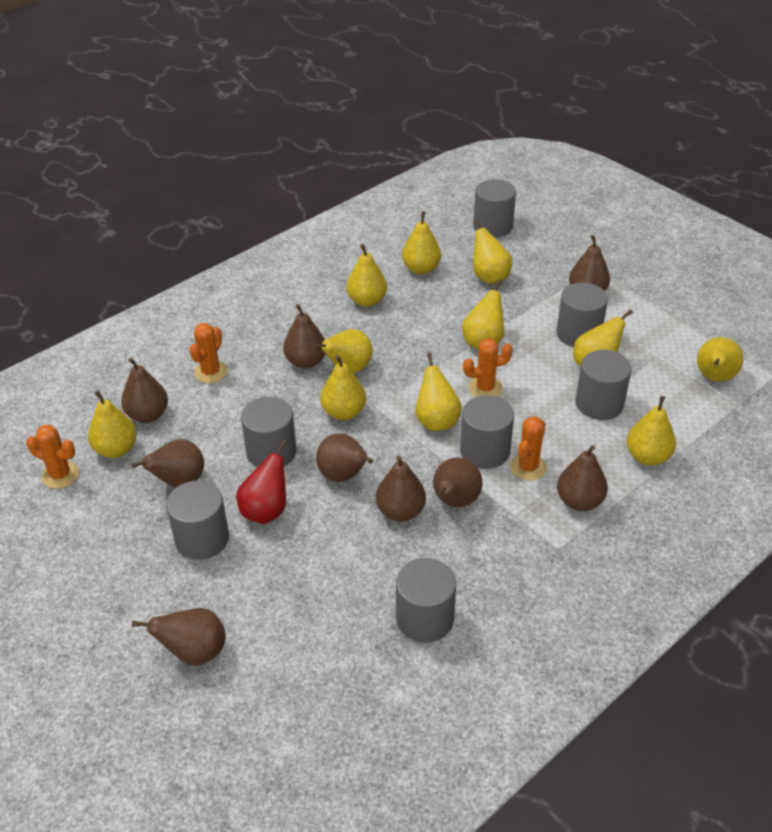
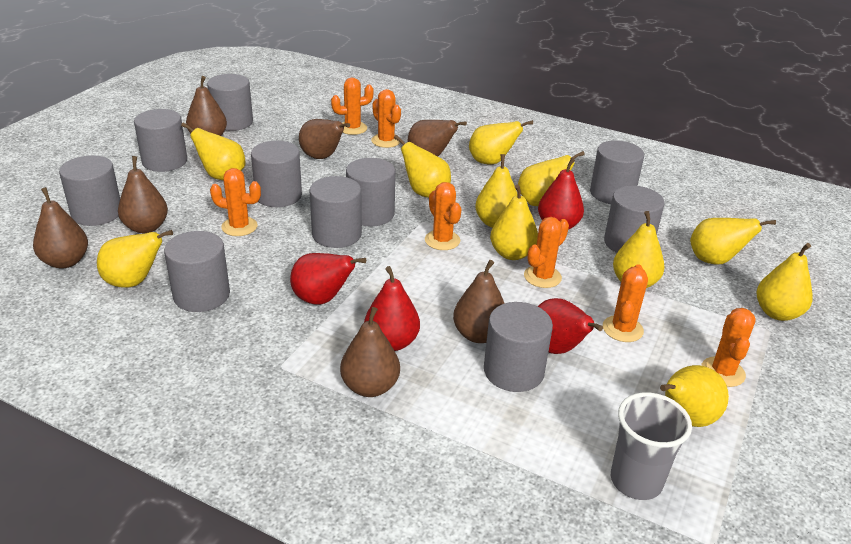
brown pear: [121,358,168,423] [132,439,204,487] [132,608,226,665] [283,304,325,368] [316,433,373,482] [376,455,426,521] [433,457,483,507] [557,445,608,511] [569,235,610,291] = 9 -> [33,187,88,269] [118,156,168,233] [186,76,227,136] [299,119,350,159] [340,307,400,397] [408,120,467,156] [453,260,505,343] = 7
grey cup: none = 0 -> [611,392,692,500] = 1
grey cylinder: [166,481,229,560] [241,397,296,467] [396,558,456,643] [460,395,514,469] [473,179,516,238] [556,282,608,347] [575,350,631,420] = 7 -> [59,155,120,226] [134,109,187,172] [164,231,230,312] [207,74,253,131] [251,141,302,207] [309,176,362,248] [346,158,395,226] [484,302,553,392] [590,140,644,204] [604,186,665,253] = 10
orange cactus: [26,425,79,489] [189,323,228,383] [463,338,513,397] [510,416,547,481] = 4 -> [210,168,261,236] [331,78,374,135] [371,89,401,148] [425,182,461,250] [524,217,569,288] [603,264,648,342] [701,308,756,387] = 7
red pear: [236,440,287,524] = 1 -> [290,253,366,305] [364,266,420,351] [538,158,584,230] [538,298,603,354] = 4

